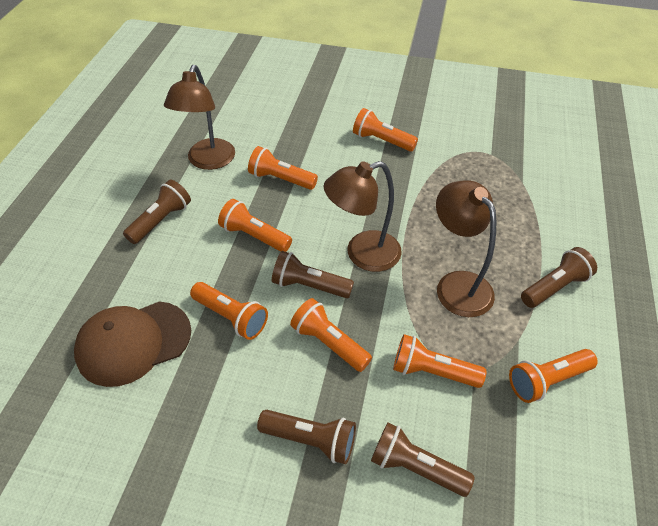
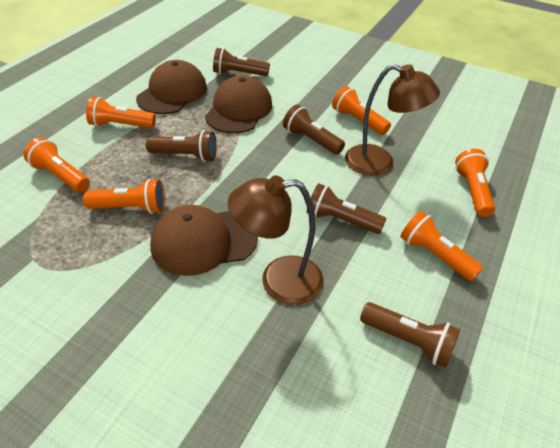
brown cap: [74,301,191,387] = 1 -> [136,60,207,114] [150,205,258,276] [205,75,272,133] = 3
brown lamp: [164,65,235,170] [324,161,402,272] [436,180,496,317] = 3 -> [228,176,324,305] [345,64,440,176] = 2
orange flashlight: [190,282,268,340] [218,199,292,252] [248,146,318,190] [290,298,372,372] [353,108,418,151] [393,334,486,388] [509,349,598,403] = 7 -> [23,137,90,192] [83,179,165,214] [86,97,156,128] [332,86,391,135] [400,211,483,281] [455,149,495,217] = 6

